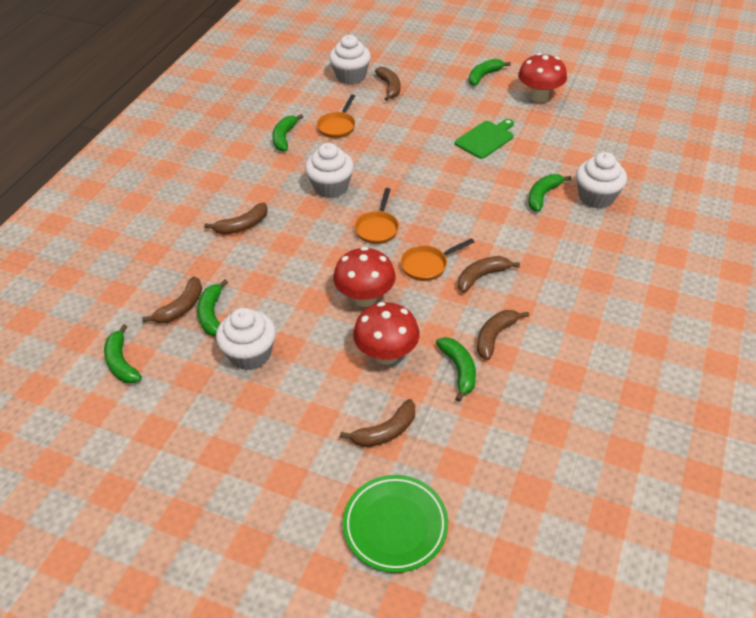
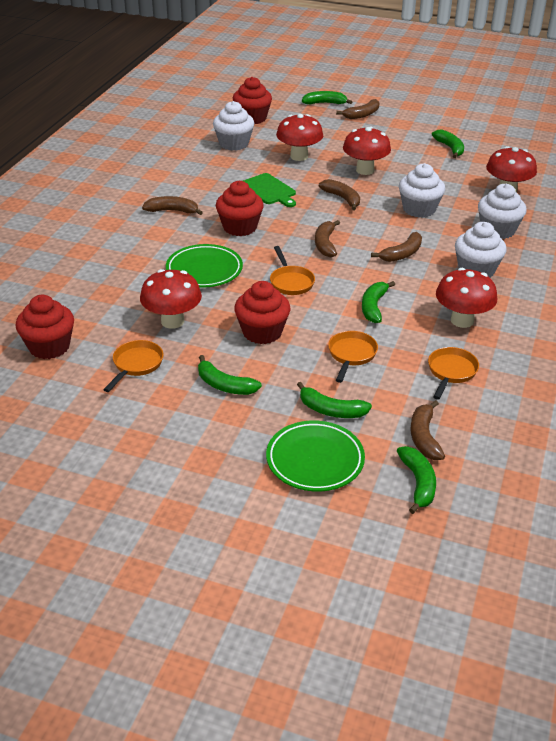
green plate: [343,475,448,573] = 1 -> [166,244,243,288] [266,421,365,491] = 2
orange pan: [317,94,356,138] [355,188,399,244] [401,238,474,281] = 3 -> [103,340,163,392] [270,246,315,295] [328,331,378,383] [428,347,479,400] = 4
red cupcake: none = 0 -> [16,295,74,359] [216,181,264,236] [233,77,272,124] [234,281,290,344] = 4
red mushroom: [333,247,396,307] [353,302,420,365] [518,53,567,102] = 3 -> [140,269,202,329] [276,114,323,161] [343,126,391,175] [436,268,497,328] [486,146,537,193] = 5

